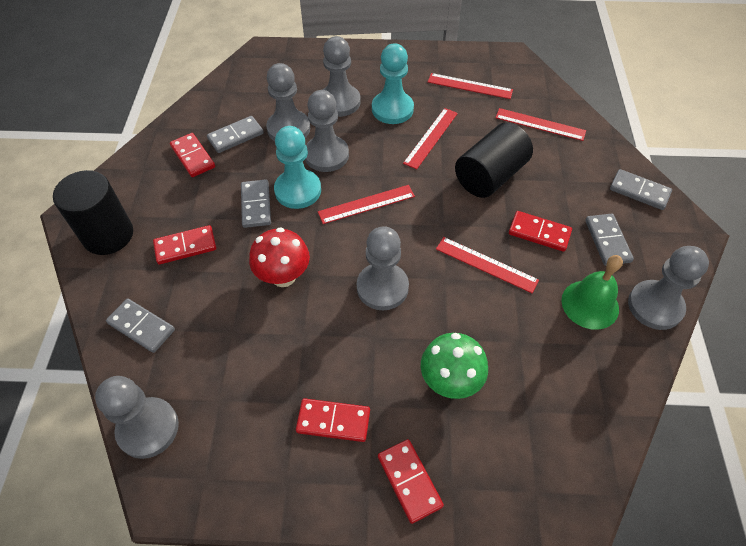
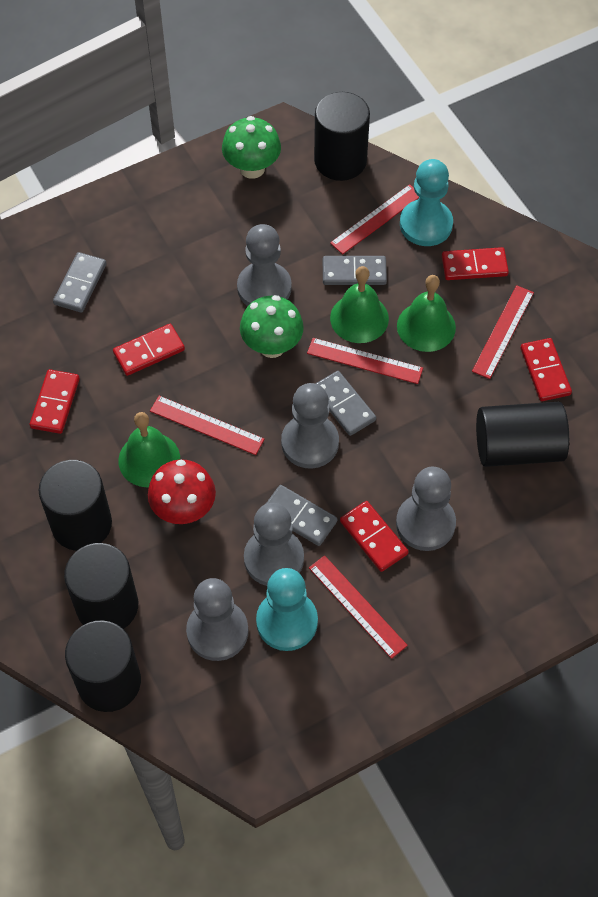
black cylinder: [53,170,133,255] [455,122,533,198] = 2 -> [39,460,112,551] [64,543,138,629] [65,620,141,712] [314,92,370,181] [476,402,569,467] = 5
green bell: [562,255,623,330] = 1 -> [118,412,180,487] [330,266,389,343] [397,275,456,352] = 3
green mushroom: [421,333,488,399] = 1 -> [222,116,281,179] [240,295,304,358] = 2
grey domino: [106,298,175,353] [207,116,264,153] [241,179,271,228] [585,214,634,266] [610,169,672,210] = 5 -> [53,252,107,313] [266,485,337,546] [316,371,376,436] [323,256,387,285] = 4
grey pawn: [95,376,179,459] [266,63,310,141] [305,90,349,172] [323,36,361,117] [357,226,409,310] [628,246,709,330] = 6 -> [186,578,248,661] [237,224,292,306] [244,503,304,586] [281,383,339,468] [396,467,456,551] = 5

